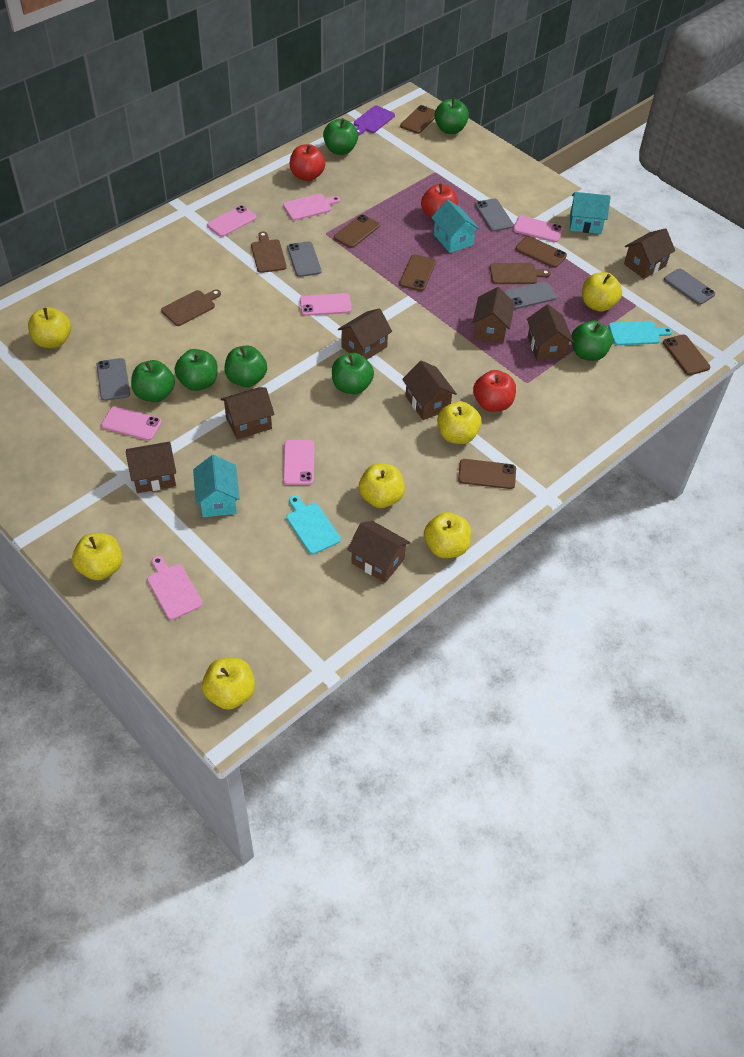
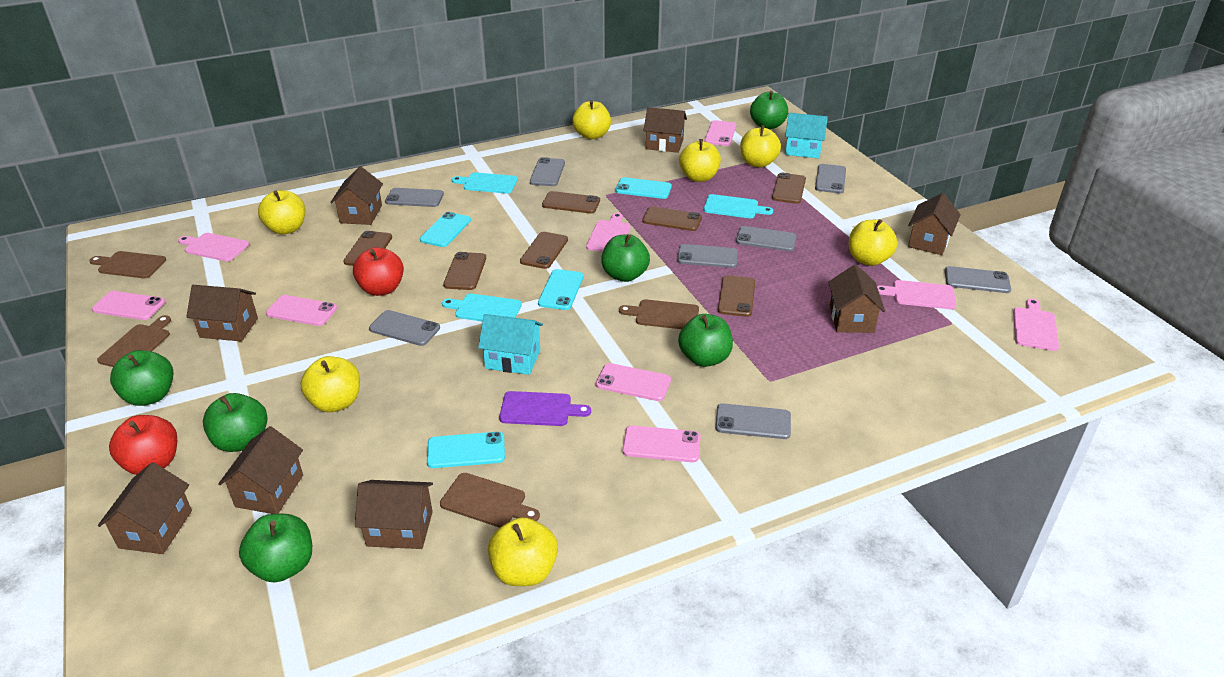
brown cutting board: [161,289,221,326] [251,231,287,273] [490,263,551,284] = 3 -> [89,251,166,278] [97,315,171,367] [440,473,540,528] [619,299,699,329] = 4
brown phone: [334,215,380,248] [399,254,436,291] [400,105,435,134] [458,459,516,489] [516,236,567,268] [663,334,710,375] = 6 -> [343,231,392,266] [443,252,486,290] [520,232,568,269] [542,191,600,213] [642,206,702,231] [718,275,755,317] [772,173,806,204] = 7
green apple: [131,360,175,402] [175,349,218,391] [224,346,267,387] [323,118,358,155] [332,353,374,395] [435,98,469,134] [571,320,613,361] = 7 -> [110,350,173,406] [203,393,268,452] [239,514,312,583] [601,234,650,282] [678,314,733,367] [750,91,788,129] = 6
grey phone: [96,358,130,401] [287,241,322,277] [475,198,514,232] [504,281,557,309] [664,269,715,305] = 5 -> [369,310,440,346] [385,188,444,207] [530,157,565,186] [677,244,738,268] [715,403,791,439] [736,226,797,251] [815,164,846,193] [945,266,1011,293] = 8
pink cutting board: [147,556,203,620] [283,194,341,221] = 2 -> [178,233,249,261] [586,213,630,252] [877,280,956,309] [1013,298,1059,351] = 4
red apple: [290,144,325,181] [421,183,458,220] [473,370,516,412] = 3 -> [109,415,177,475] [353,247,404,296] = 2
turquoise cutting board: [286,495,341,554] [609,321,673,346] = 2 -> [442,293,522,322] [452,172,518,194] [704,194,773,218] = 3
turquoise house: [193,455,240,517] [431,200,479,253] [570,192,611,234] = 3 -> [478,314,543,375] [785,113,828,158] = 2
turquoise phone: none = 0 -> [420,212,471,247] [427,432,505,468] [538,269,584,310] [615,177,672,199] = 4

